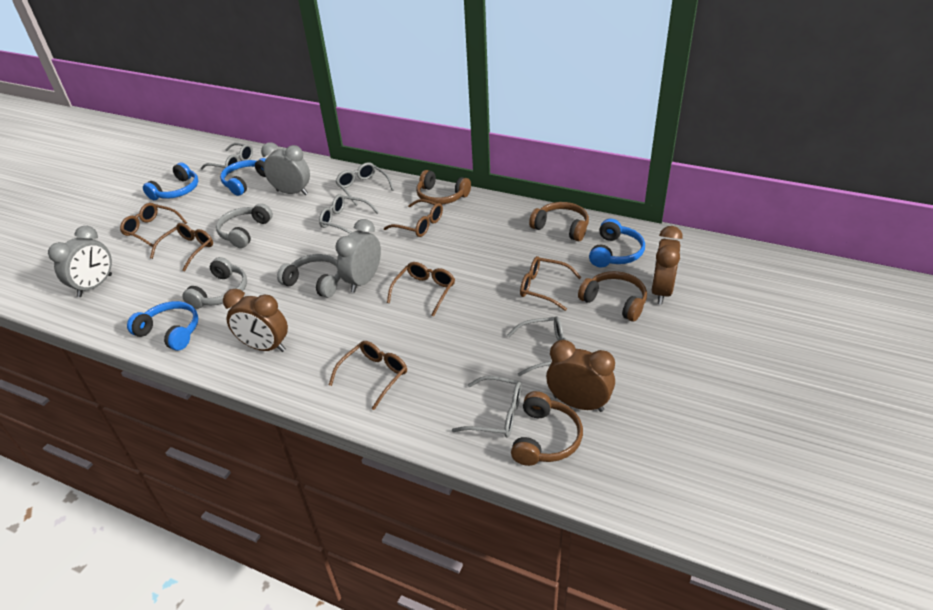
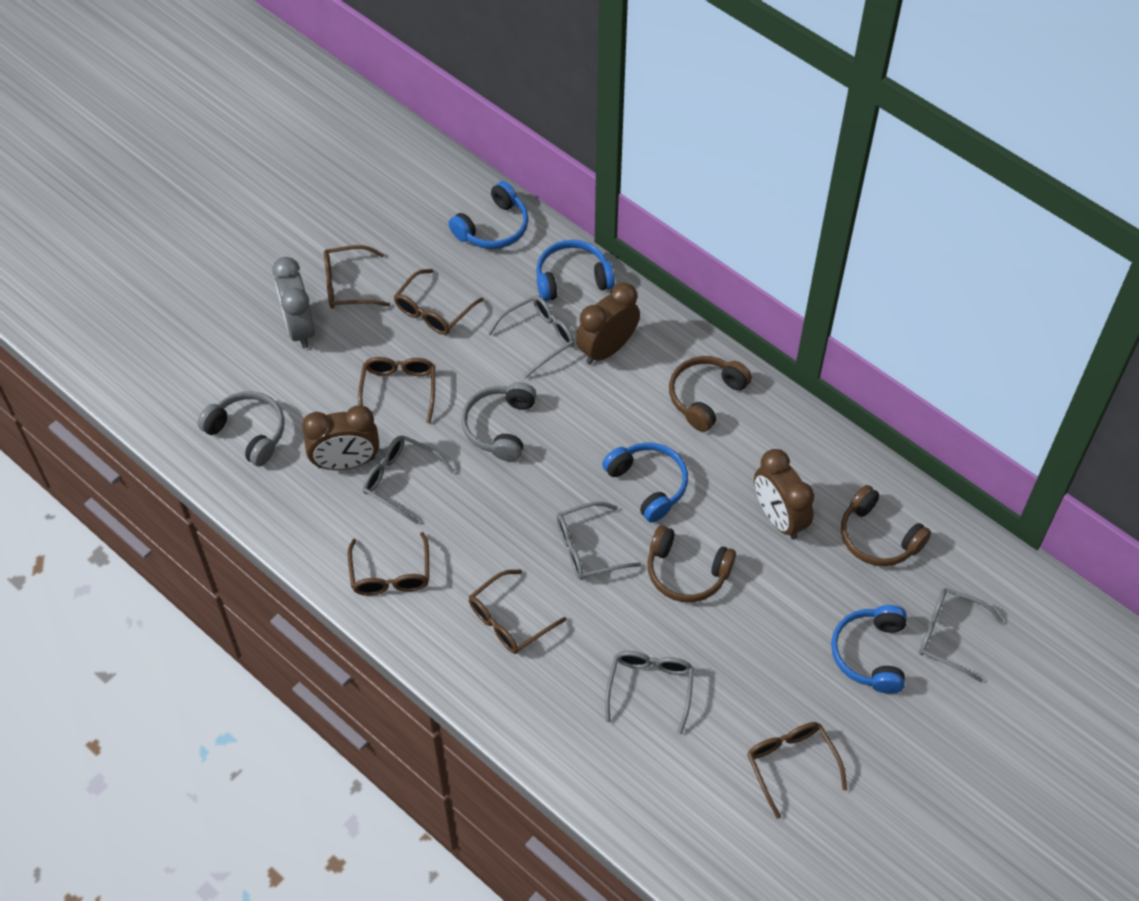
brown headphones: [416,170,471,205] [511,391,583,466] [529,202,589,241] [578,271,647,321] = 4 -> [647,525,736,602] [669,356,752,432] [841,485,931,566] = 3
grey clock: [48,226,112,297] [261,142,310,195] [335,219,381,293] = 3 -> [272,257,315,348] = 1
grey headphones: [182,257,247,309] [216,203,273,248] [277,254,340,298] = 3 -> [197,391,285,466] [461,382,536,461] = 2

